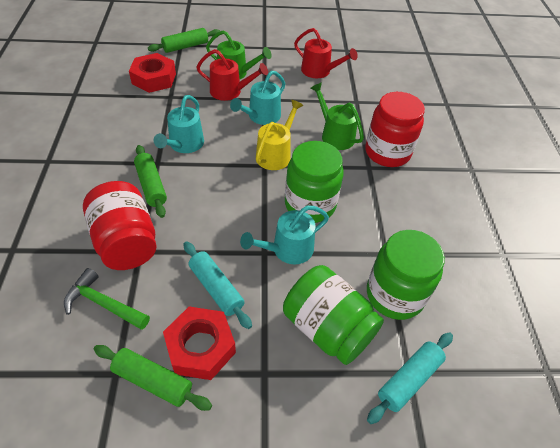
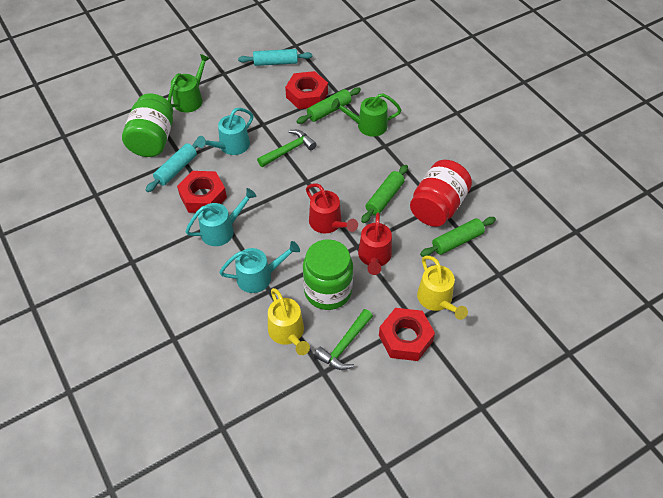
green hammer: [64,268,150,330] = 1 -> [257,130,317,167] [314,309,373,370] = 2
green jar: [283,265,384,365] [285,141,344,223] [367,230,445,320] = 3 -> [122,93,173,157] [303,239,353,310] = 2
red jar: [83,181,157,270] [365,92,425,167] = 2 -> [410,160,472,227] = 1
red nut: [129,53,176,93] [163,307,236,380] = 2 -> [177,171,227,213] [285,71,328,109] [379,308,435,361] = 3
yellow watering can: [256,100,304,170] = 1 -> [268,288,310,355] [417,256,468,320] = 2

